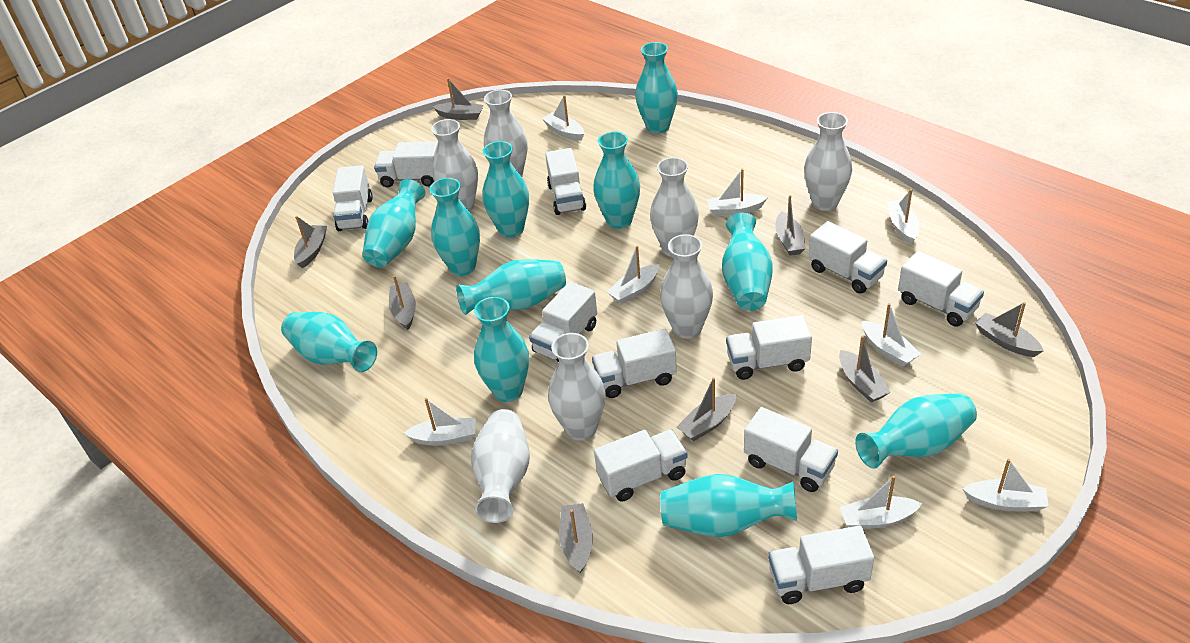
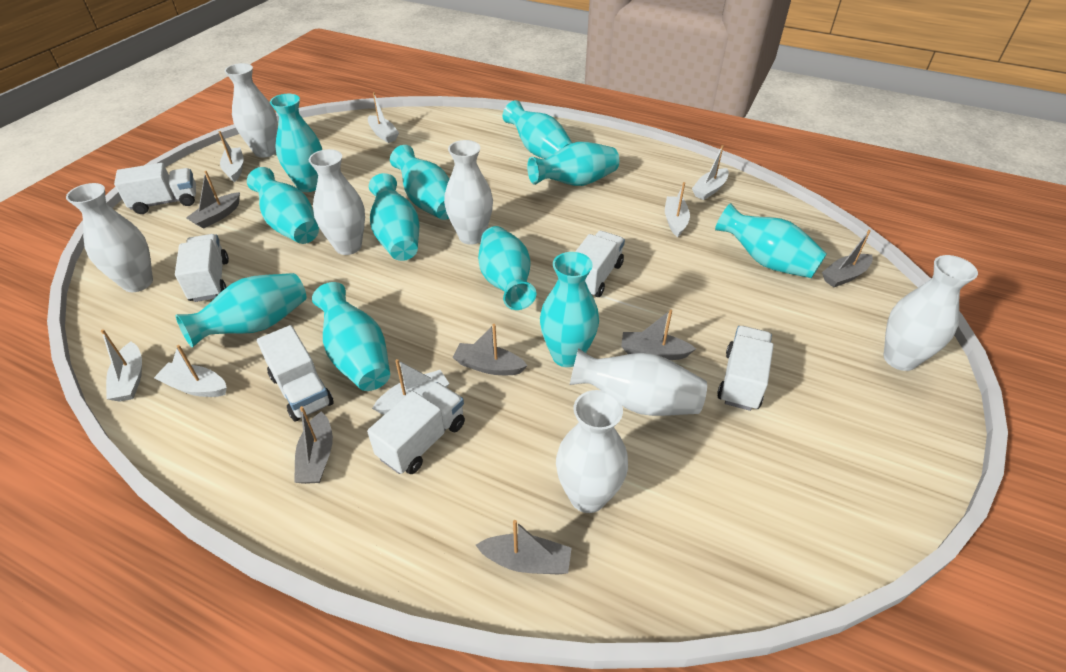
grey boat: [294,216,327,268] [389,275,416,330] [432,78,484,120] [559,503,593,573] [677,377,736,441] [775,195,806,256] [839,336,891,403] [975,302,1044,357] = 8 -> [186,171,240,229] [294,406,333,484] [453,324,528,375] [476,520,572,574] [621,309,696,360] [822,230,873,287] = 6
white boat: [404,398,476,446] [542,95,584,141] [607,246,659,304] [707,169,767,216] [840,476,922,529] [862,303,921,367] [887,189,920,244] [962,459,1049,511] = 8 -> [101,329,142,402] [154,345,227,397] [219,131,244,182] [368,92,399,143] [372,359,450,415] [665,182,690,237] [692,145,729,200] = 7
white truck: [333,165,373,231] [374,141,438,187] [529,282,597,362] [545,148,586,215] [592,329,677,398] [594,430,687,502] [726,315,812,380] [744,407,838,492] [768,526,874,604] [808,221,887,294] [898,251,984,327] = 11 -> [114,163,196,214] [175,234,229,302] [257,325,334,422] [367,382,465,474] [575,231,625,297] [717,326,774,411] = 6

